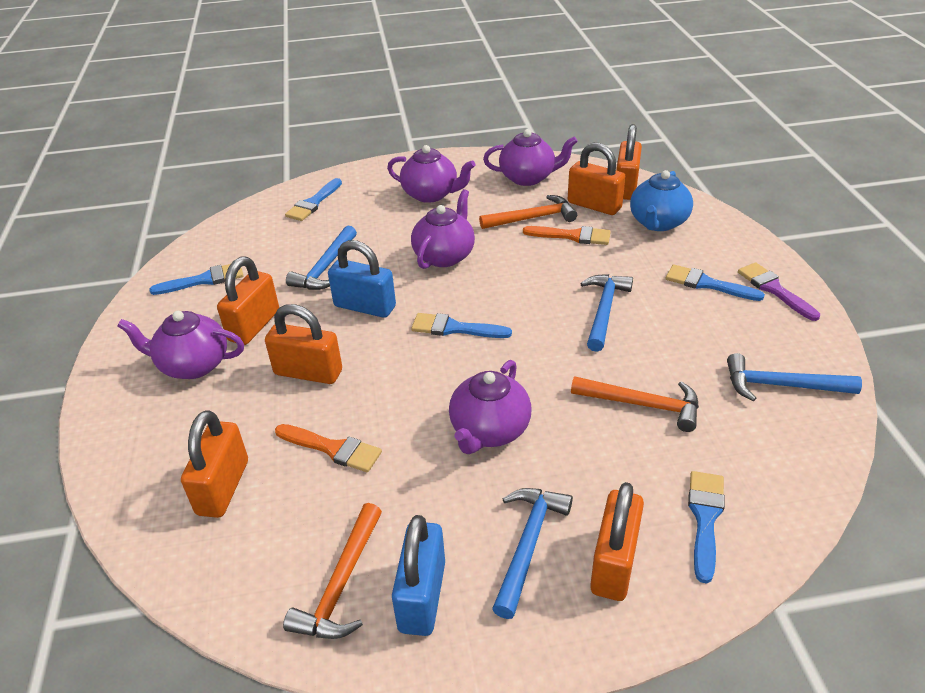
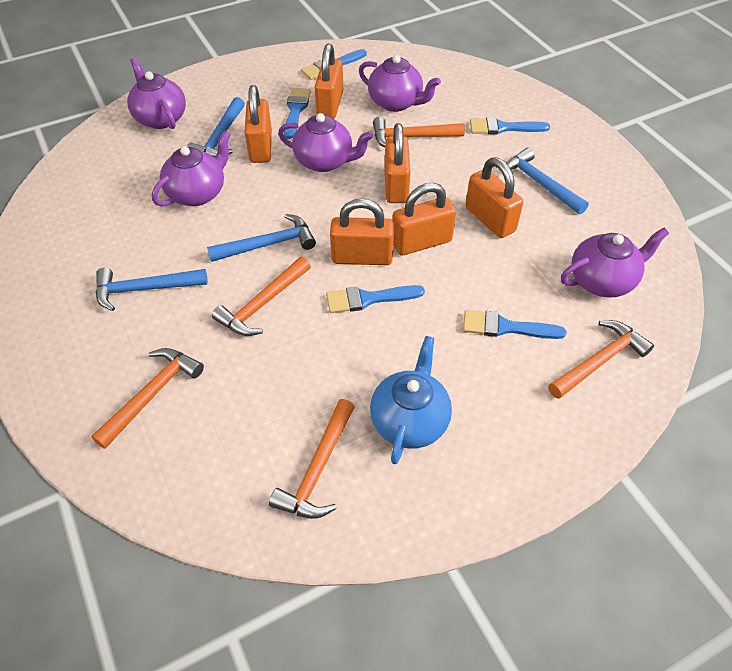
blue padlock: [328,240,396,318] [392,515,445,636] = 2 -> none = 0
orange brush: [275,424,382,472] [523,226,611,245] = 2 -> none = 0
orange hammer: [283,503,382,639] [479,195,577,229] [571,376,699,432] = 3 -> [91,348,204,449] [212,257,311,336] [269,399,355,519] [373,117,465,147] [548,320,654,399] = 5
purple brush: [738,262,820,321] = 1 -> none = 0

